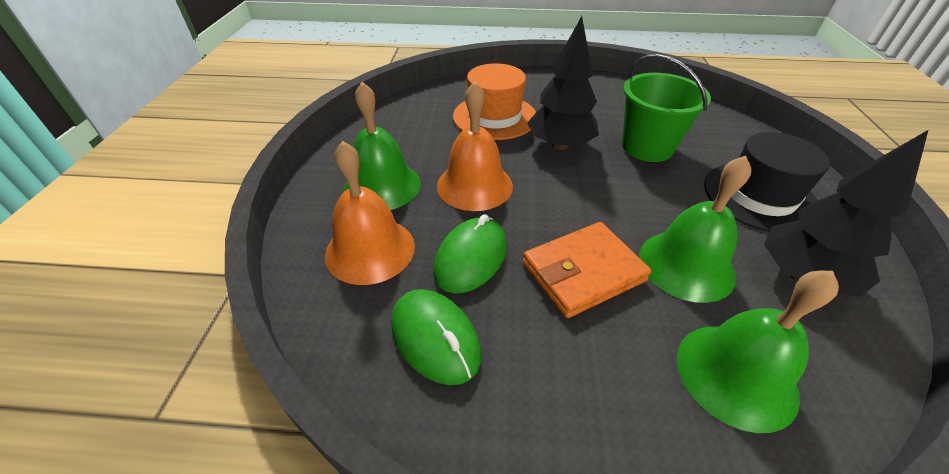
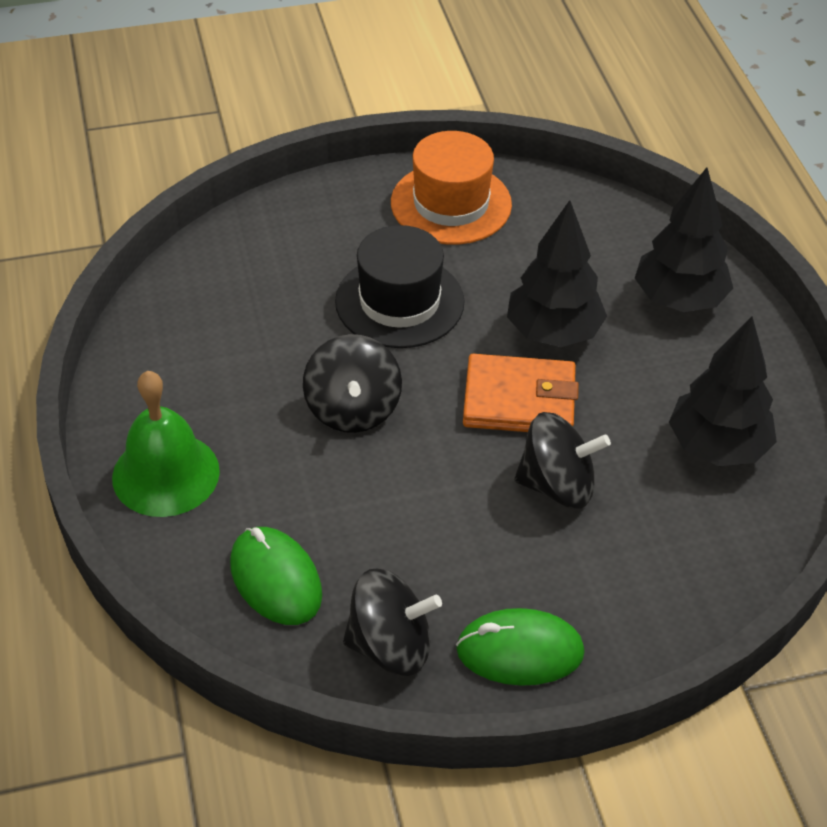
black spinning top: none = 0 -> [303,334,402,433] [343,569,442,676] [514,412,611,508] = 3
black tree: [527,16,599,150] [764,130,928,297] = 2 -> [507,200,607,347] [635,167,733,312] [669,317,777,466] = 3
green bell: [344,82,421,210] [639,156,752,303] [677,270,839,433] = 3 -> [112,371,220,517] = 1
green bucket: [622,54,711,162] = 1 -> none = 0
orange bell: [325,141,415,285] [437,82,513,211] = 2 -> none = 0

